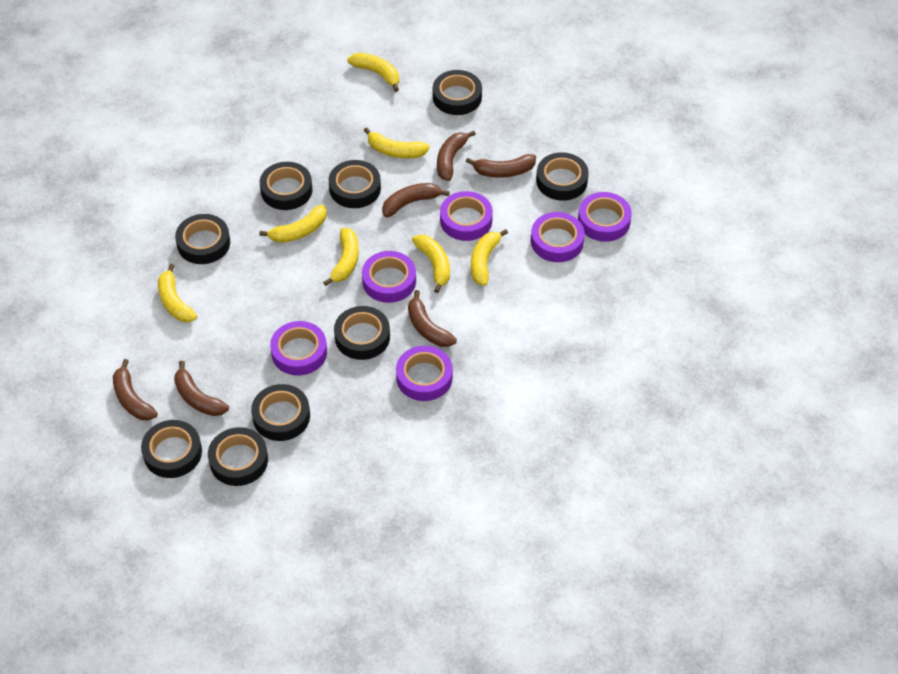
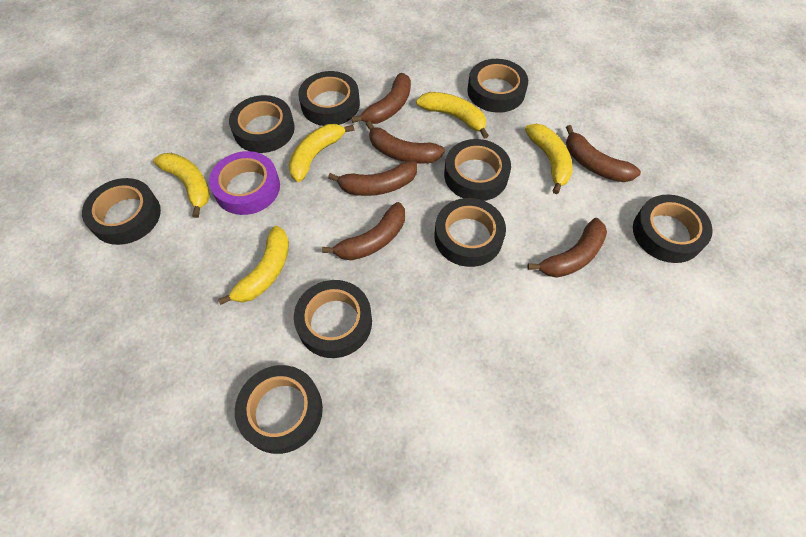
purple tape: [270,321,327,375] [362,251,416,303] [396,346,453,401] [440,191,493,241] [531,212,585,262] [578,192,632,242] = 6 -> [209,151,280,215] = 1
yellow banana: [158,264,197,322] [259,205,327,243] [323,228,359,286] [347,53,399,92] [364,128,430,158] [412,235,450,293] [471,229,508,286] = 7 -> [153,153,210,218] [218,226,289,305] [289,124,354,182] [416,92,489,139] [525,124,573,194] = 5

